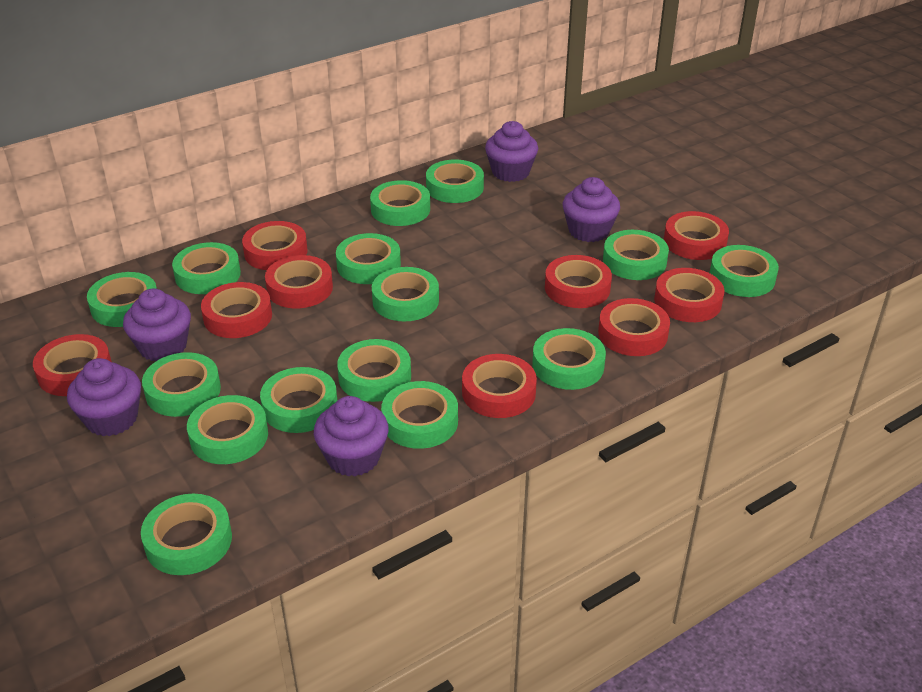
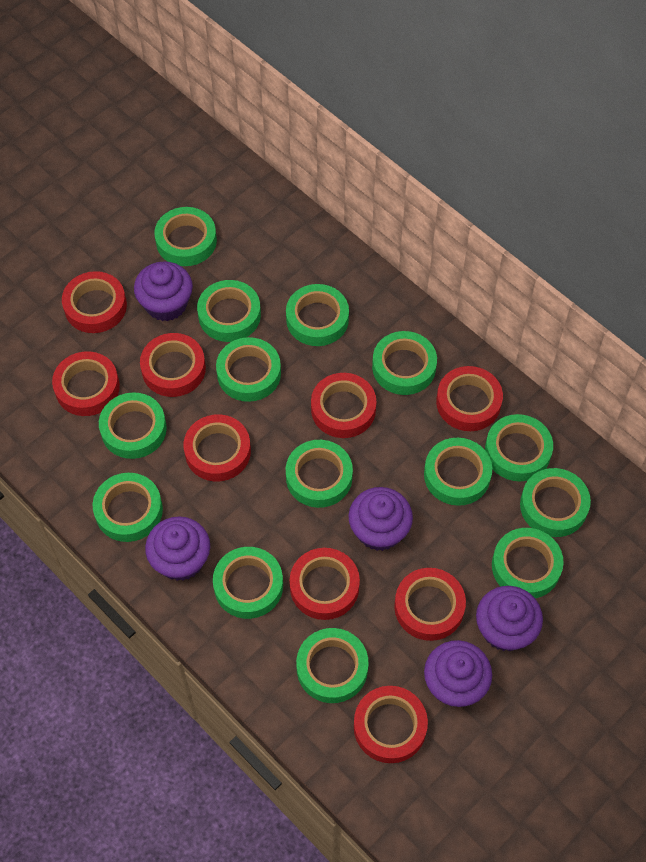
green tape: [87,272,157,327] [141,494,232,575] [142,352,221,417] [172,242,241,294] [187,395,268,464] [260,367,337,433] [336,233,401,284] [337,339,411,402] [370,180,430,226] [372,267,439,321] [381,381,458,449] [426,159,484,203] [533,328,606,390] [603,230,669,280] [710,245,779,297] = 15 -> [93,473,163,542] [99,392,167,459] [154,207,217,266] [197,280,261,342] [213,547,283,619] [216,337,281,402] [286,284,349,346] [286,440,353,508] [296,628,369,703] [372,331,437,395] [424,438,492,506] [485,414,553,481] [492,528,564,598] [520,468,591,537] = 14

